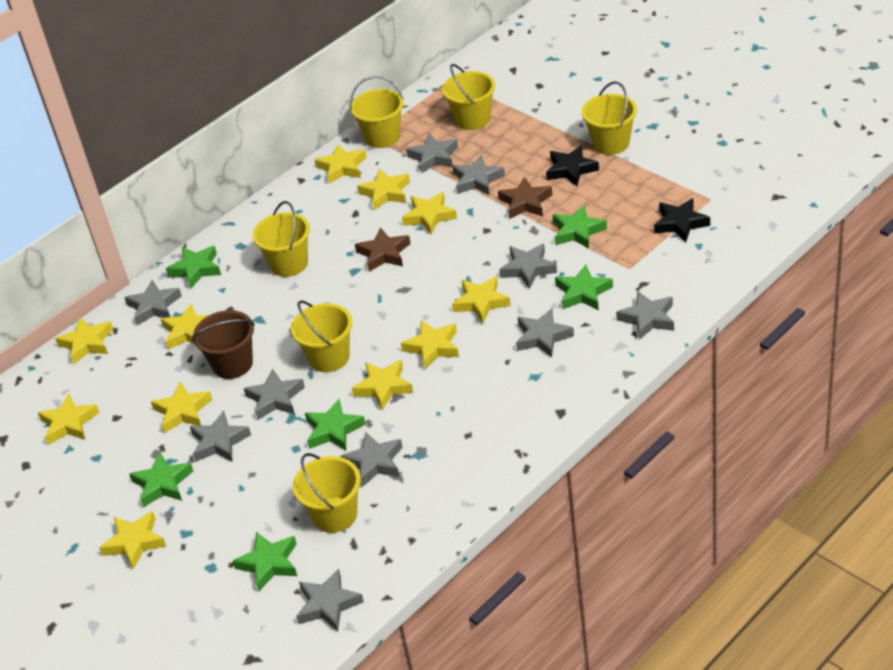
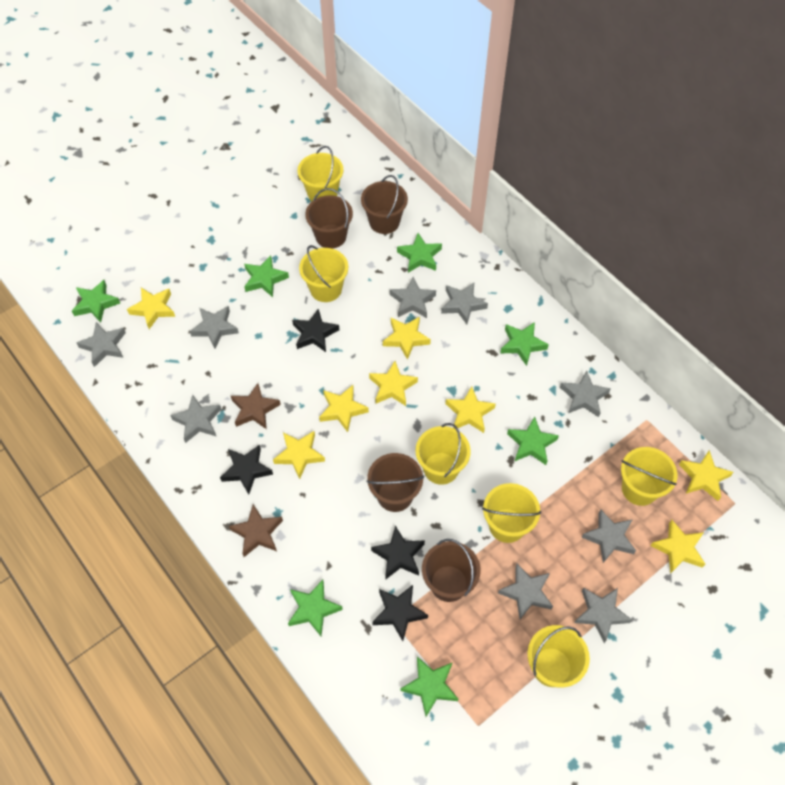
black star: [546,145,599,187] [654,198,710,242] = 2 -> [220,445,273,494] [292,309,339,352] [371,526,425,580] [372,585,428,641] = 4
brown bucket: [192,310,255,379] = 1 -> [305,188,353,249] [361,175,408,234] [366,453,424,512] [422,539,481,602] = 4
green star: [129,453,193,507] [166,246,221,289] [233,532,297,591] [305,399,366,451] [553,205,607,249] [555,265,613,310] = 6 -> [72,280,120,323] [244,256,289,297] [288,580,343,636] [397,233,442,273] [401,657,458,717] [500,322,549,366] [507,417,559,465] = 7
grey star: [124,280,182,325] [190,411,251,462] [244,369,305,420] [296,569,364,632] [340,432,403,487] [406,134,458,173] [452,155,505,195] [499,243,557,289] [516,308,574,358] [616,291,674,340] = 10 -> [76,322,126,367] [170,395,221,443] [190,306,239,349] [390,277,436,318] [441,283,488,324] [498,564,553,619] [560,371,611,417] [574,588,632,643] [581,509,636,563] = 9
yellow star: [38,394,99,445] [55,318,113,364] [99,511,166,570] [151,382,212,433] [161,304,209,350] [314,144,367,184] [352,360,413,410] [357,169,410,210] [401,320,459,369] [402,192,457,234] [452,276,511,323] = 11 -> [127,288,175,329] [273,431,325,479] [319,385,369,432] [369,361,418,406] [383,317,431,360] [445,386,496,433] [651,520,705,574] [679,450,734,501] = 8

